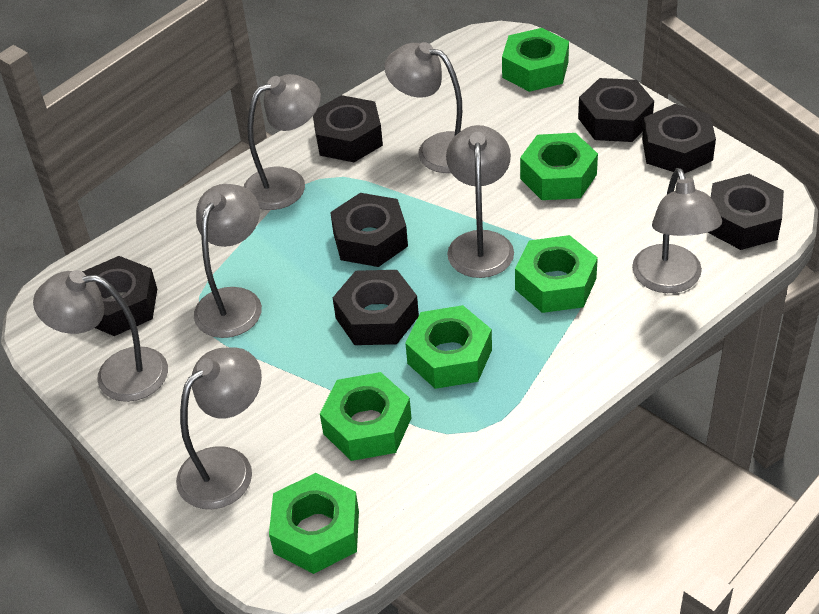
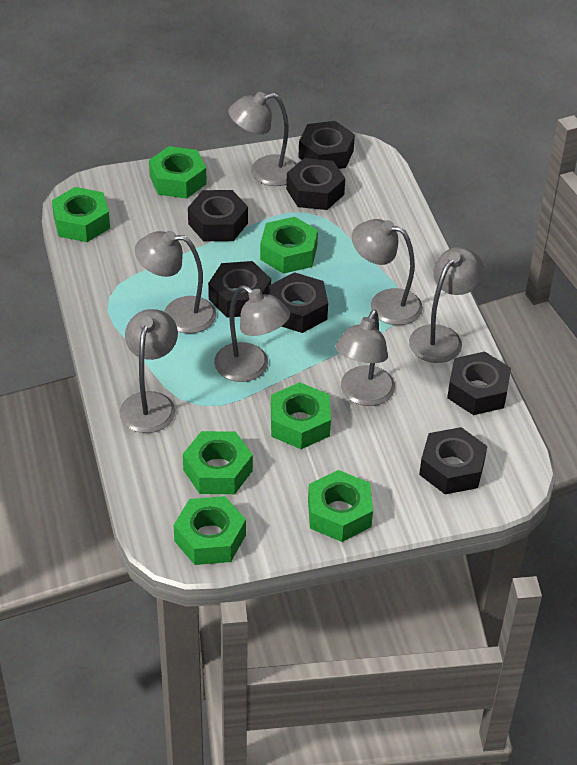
green nut: [269,473,359,574] [320,372,412,461] [405,305,492,389] [502,28,569,92] [515,235,598,313] [520,133,598,200] = 6 -> [52,187,110,242] [149,146,207,199] [174,496,246,565] [183,431,253,494] [260,217,318,274] [271,382,331,449] [308,470,373,542] = 7

